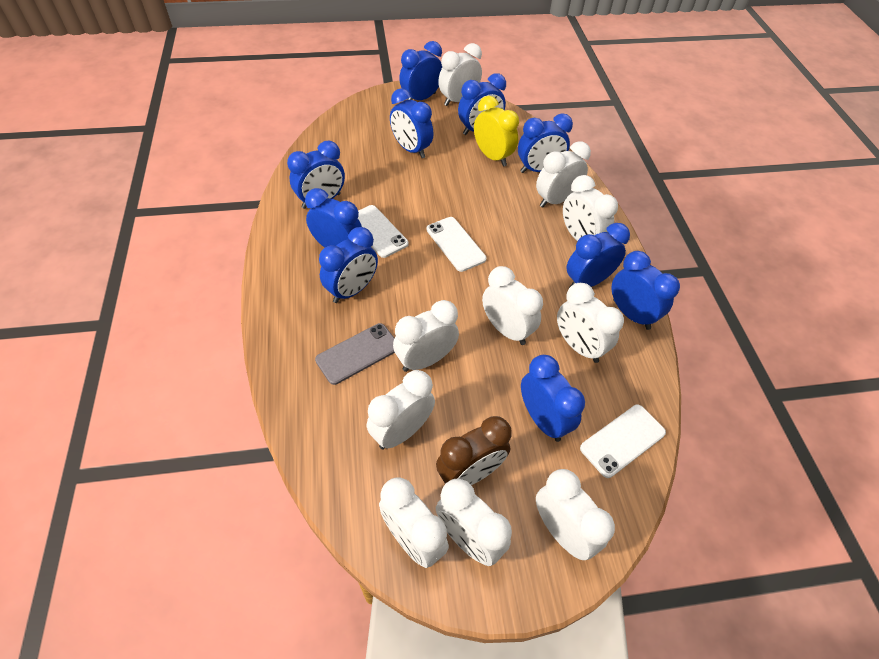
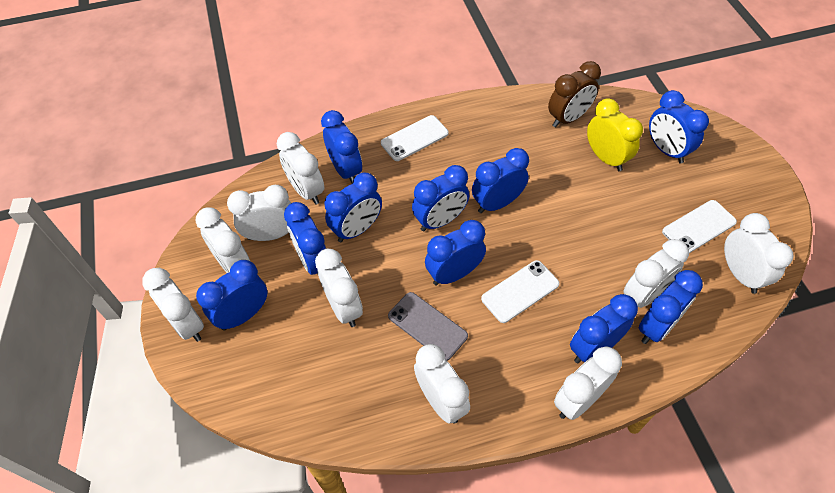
white clock: [367,370,435,449] [379,477,449,568] [393,300,459,372] [436,479,512,566] [438,43,482,106] [482,266,543,345] [536,142,591,208] [536,469,615,560] [557,283,624,363] [563,175,618,241] = 10 -> [142,268,204,342] [196,207,250,273] [227,185,291,241] [277,132,324,205] [315,249,363,327] [414,344,470,424] [554,346,622,420] [623,239,689,308] [724,213,794,294] = 9

